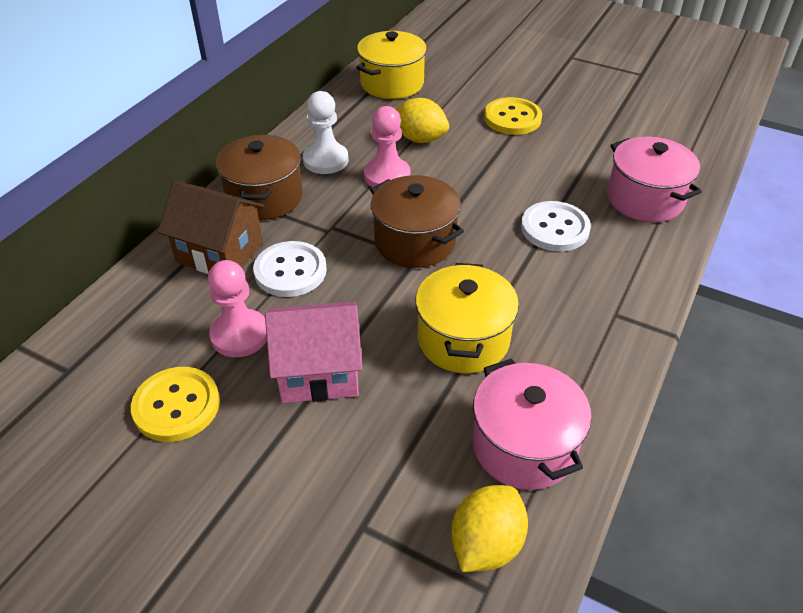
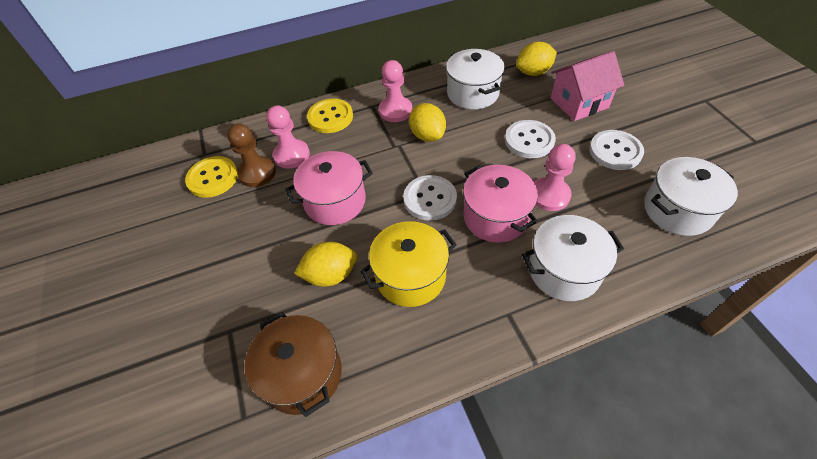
brown house: [158,181,265,274] = 1 -> none = 0
brown pawn: none = 0 -> [227,124,276,187] = 1
brown pot: [216,135,303,220] [370,175,464,268] = 2 -> [245,311,342,417] = 1
pink pawn: [208,260,267,357] [364,106,411,187] = 2 -> [266,105,310,169] [379,60,412,122] [534,144,576,211] = 3
white button: [253,241,327,297] [521,201,591,252] = 2 -> [403,175,457,221] [505,120,556,158] [589,130,644,170] = 3
white pawn: [303,91,349,174] = 1 -> none = 0
white pot: none = 0 -> [446,49,505,109] [522,215,624,301] [644,157,738,236] = 3
yellow lemon: [396,98,449,143] [451,485,528,572] = 2 -> [294,242,357,287] [409,103,446,142] [516,42,557,76] = 3
yellow pot: [356,31,427,99] [416,263,519,373] = 2 -> [360,221,457,307] = 1

